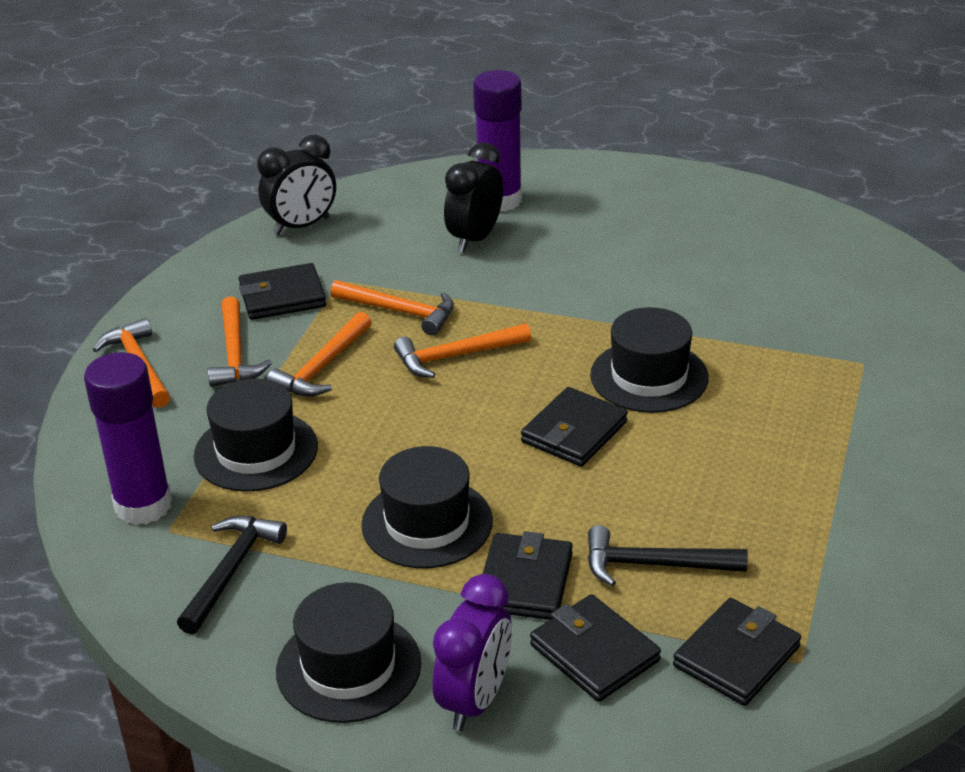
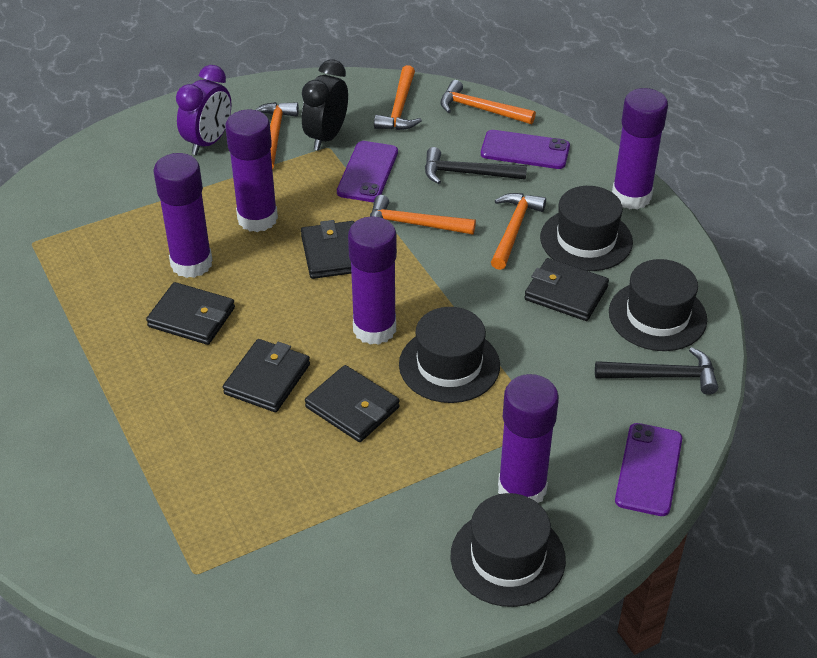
black clock: [257,135,336,235] [444,143,503,253] = 2 -> [302,60,348,151] = 1
purple glue stick: [84,352,172,525] [473,70,522,212] = 2 -> [153,153,213,278] [225,109,278,232] [348,217,397,345] [498,374,559,503] [612,88,668,210] = 5
purple phone: none = 0 -> [337,141,398,202] [481,130,570,169] [615,423,682,516] = 3

